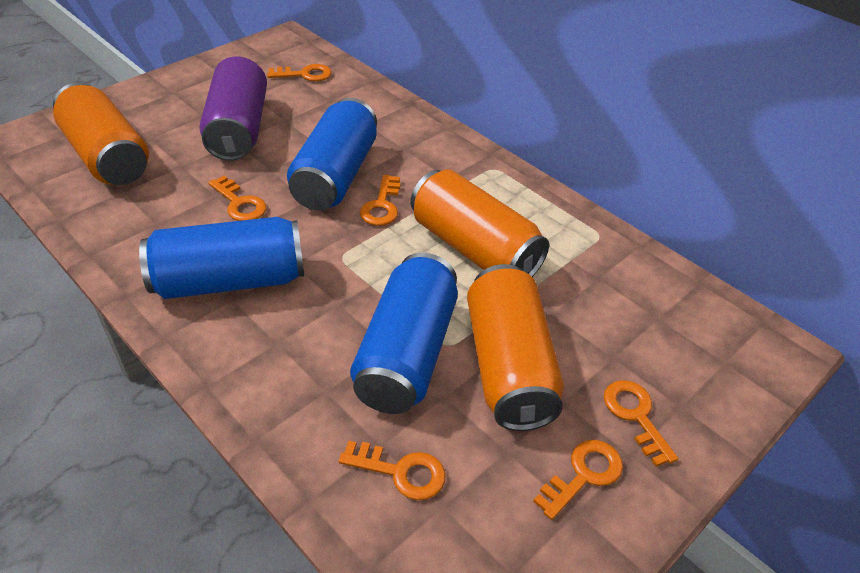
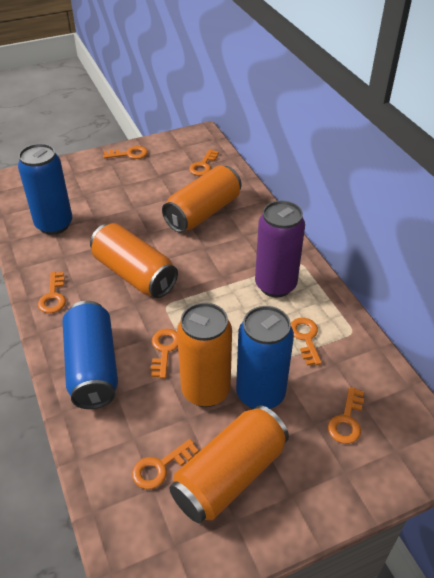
orange can: [53,82,149,185] [411,170,549,277] [467,264,564,431] = 3 -> [90,223,178,298] [162,165,242,233] [169,405,289,523] [177,302,232,407] = 4
orange key: [208,176,266,221] [267,64,332,81] [339,441,446,500] [360,175,401,226] [533,440,623,520] [604,380,678,467] = 6 -> [38,272,66,313] [103,146,148,159] [132,439,199,489] [151,329,178,378] [189,149,218,176] [291,318,322,366] [328,387,364,444] = 7

